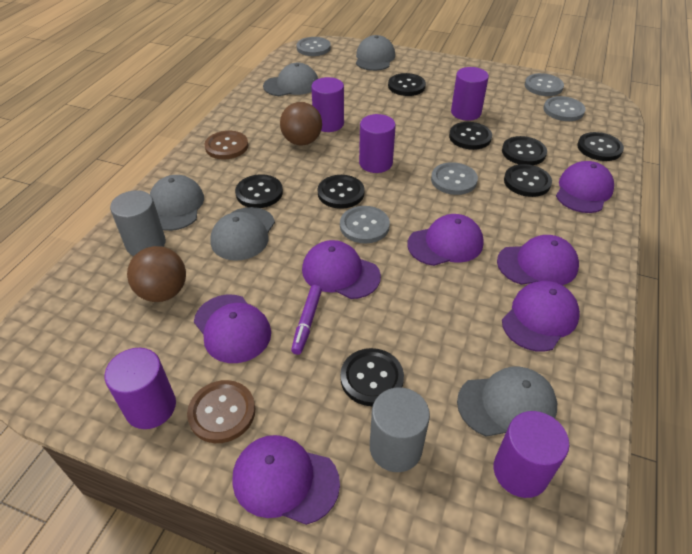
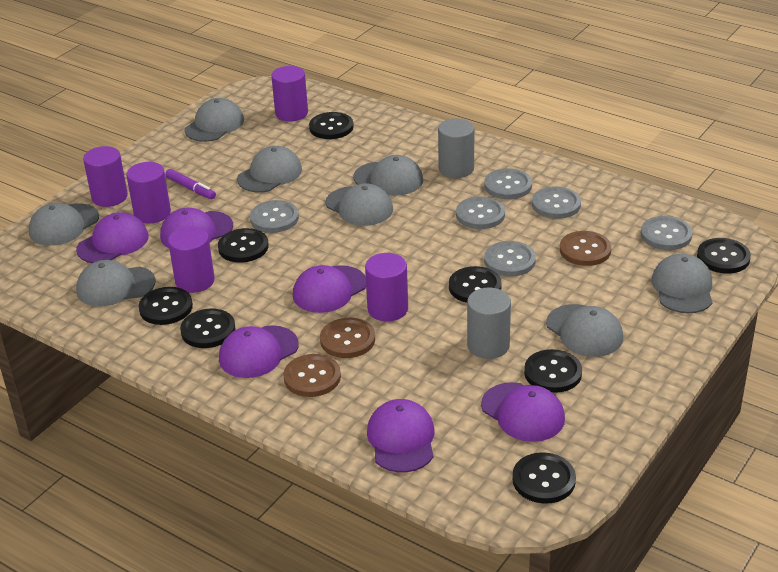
brown ball: [127,246,186,302] [280,102,322,146] = 2 -> none = 0
brown button: [187,380,255,443] [204,131,248,159] = 2 -> [283,354,341,397] [320,318,375,358] [560,231,611,266] = 3
grey button: [297,37,331,56] [340,206,390,244] [431,162,478,195] [525,73,564,96] [544,96,586,121] = 5 -> [250,200,299,233] [456,196,505,229] [484,168,532,199] [484,241,536,277] [532,187,581,219] [641,216,692,250] = 6
grey cap: [150,175,204,231] [210,207,275,261] [263,63,318,96] [356,35,395,71] [457,367,557,437] = 5 -> [29,203,99,246] [76,260,156,307] [185,98,244,142] [237,146,302,192] [325,183,393,226] [353,155,423,195] [546,304,623,357] [652,254,712,313] = 8
purple cap: [194,294,271,363] [232,435,340,525] [302,240,381,299] [407,214,484,266] [497,235,579,285] [502,281,580,352] [556,161,614,213] = 7 -> [76,212,148,263] [160,208,233,248] [219,325,299,378] [293,265,366,313] [367,399,435,472] [481,382,565,442] = 6

